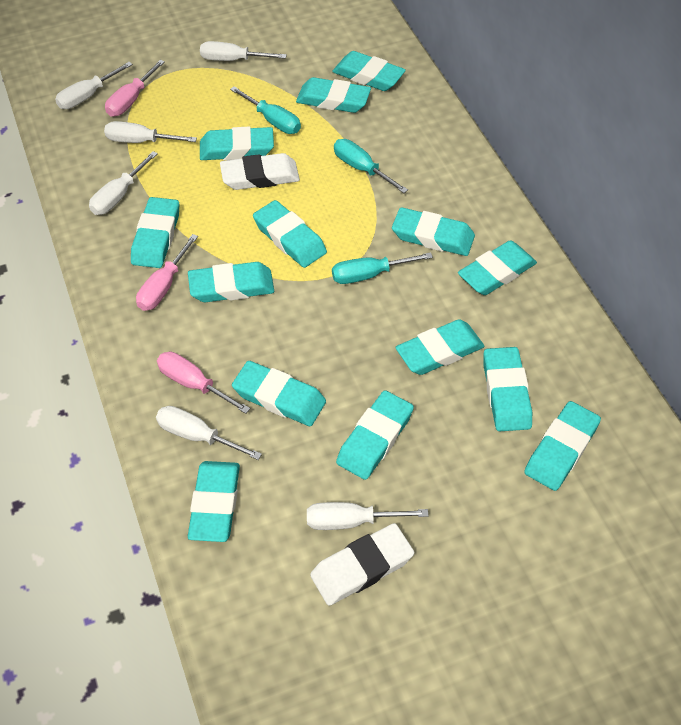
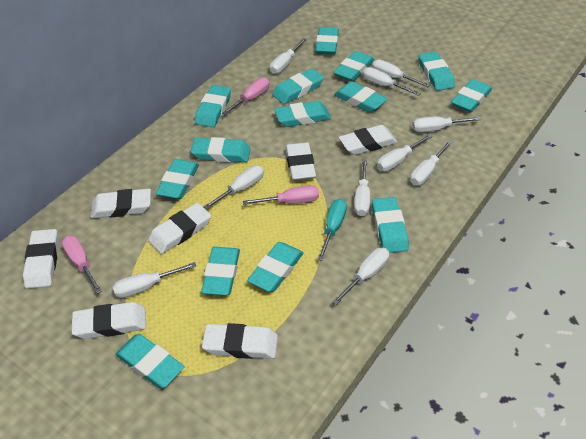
turquoise screwdriver: [230,86,301,134] [332,252,433,284] [334,139,408,193] = 3 -> [317,199,347,261] = 1
white eraser: [220,153,300,190] [310,523,414,606] = 2 -> [23,229,59,288] [72,302,146,339] [90,189,151,218] [148,203,211,254] [202,323,278,359] [286,142,316,180] [339,125,397,155] = 7
white screwdriver: [55,62,133,109] [89,151,158,215] [104,121,197,143] [156,406,262,460] [200,41,287,61] [307,502,429,530] = 6 -> [113,262,196,298] [204,166,264,210] [270,38,307,74] [332,248,389,305] [354,159,370,216] [362,67,421,96] [372,60,430,87] [377,134,432,171] [410,140,453,185] [412,116,481,132] = 10

